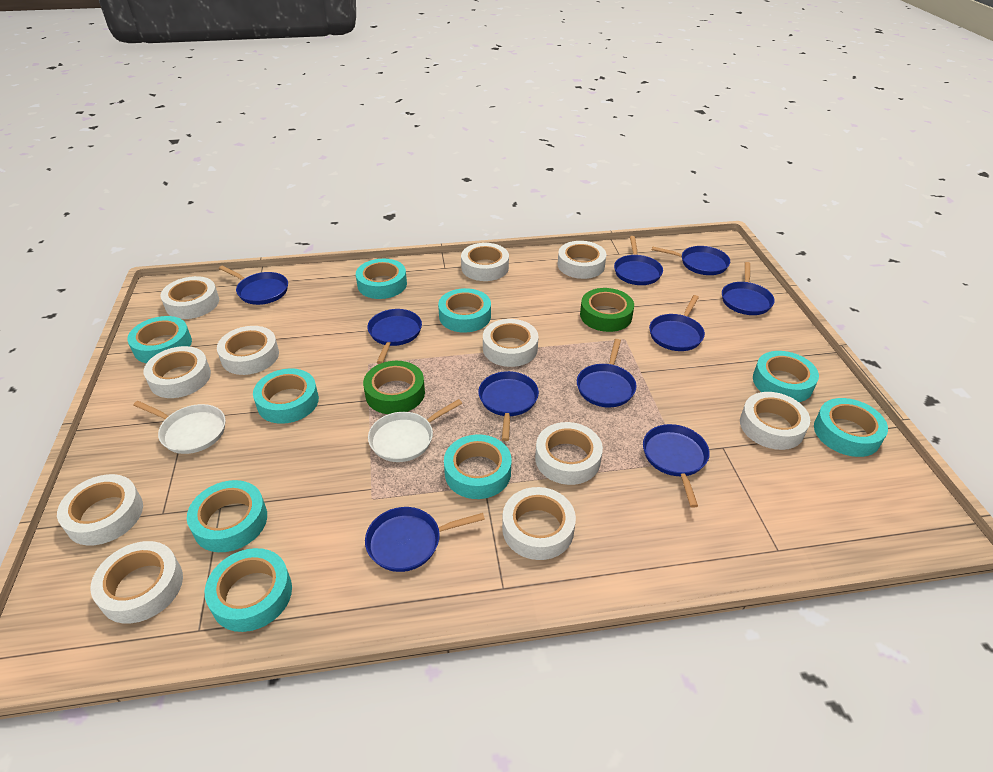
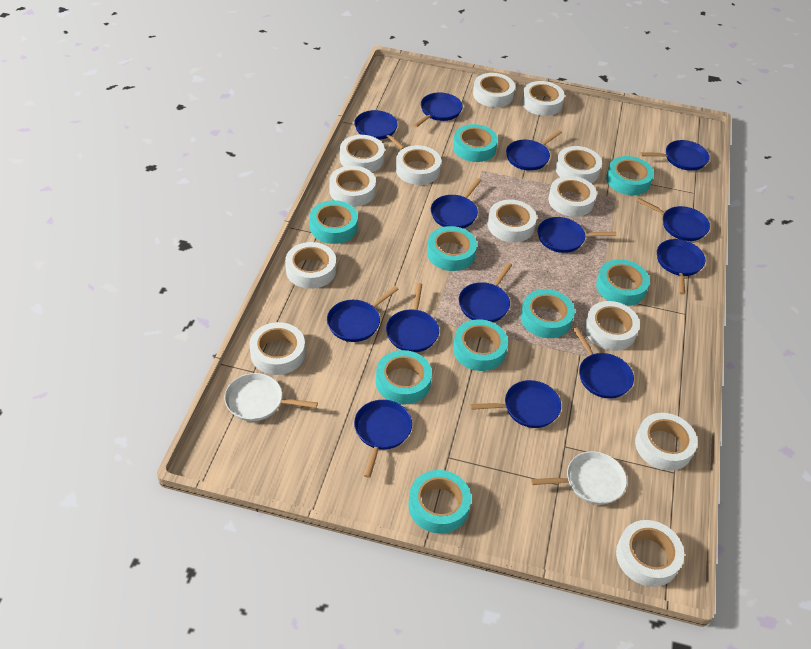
blue pan: [219,266,288,305] [365,507,485,572] [367,309,422,364] [478,371,539,441] [577,339,636,407] [614,236,663,285] [643,424,710,508] [649,295,705,351] [652,246,730,275] [722,262,775,315] = 10 -> [327,286,399,342] [354,110,405,150] [354,400,412,478] [386,283,439,352] [413,92,463,128] [431,178,481,228] [459,263,512,322] [470,380,561,428] [506,130,562,171] [538,217,616,253] [573,327,634,399] [637,198,710,241] [640,140,709,171] [657,239,705,295] = 14
green tape: [363,361,425,414] [580,288,634,332] = 2 -> none = 0
white tape: [57,474,143,546] [90,541,183,624] [143,346,211,398] [161,276,219,319] [217,326,279,375] [461,243,509,281] [483,319,538,367] [502,487,576,560] [535,422,603,485] [558,241,606,279] [740,392,810,450] = 11 -> [249,322,305,375] [285,242,336,289] [329,166,376,207] [340,135,385,172] [396,145,441,185] [473,73,515,107] [488,199,537,242] [522,81,565,116] [548,176,597,217] [555,146,602,183] [584,301,640,351] [616,520,684,587] [635,413,698,471] = 13

